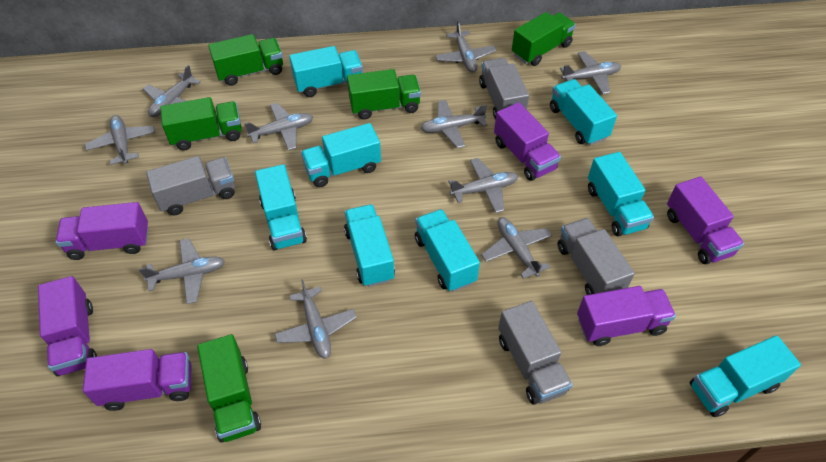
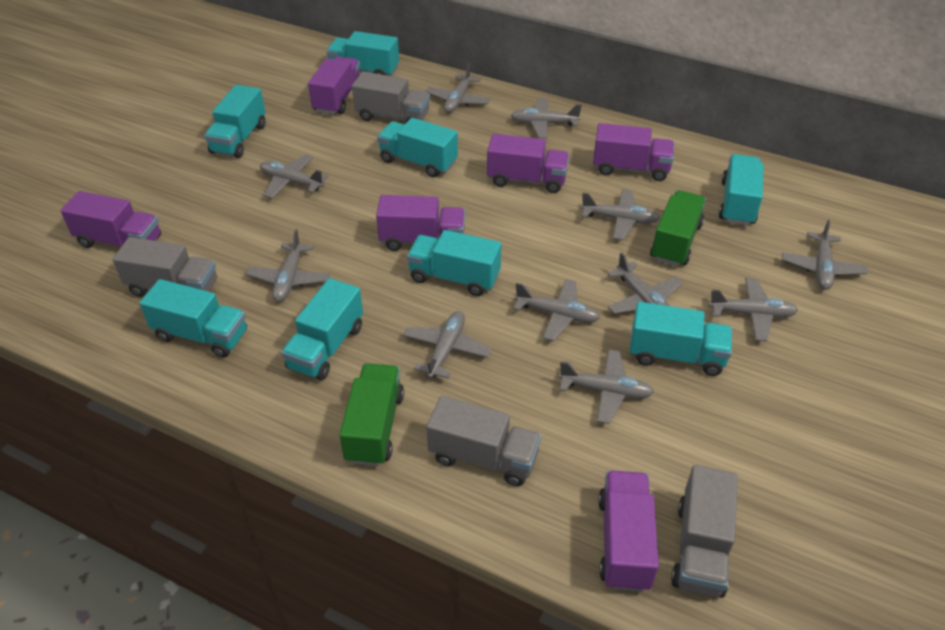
green truck: [160,97,242,151] [197,334,261,442] [208,34,283,86] [347,69,421,120] [512,12,576,66] = 5 -> [339,363,404,466] [650,190,706,266] = 2
grey plane: [85,115,155,165] [139,238,225,304] [143,65,201,117] [244,103,313,150] [275,279,357,359] [421,100,487,148] [435,20,496,72] [448,158,518,213] [481,217,552,279] [560,51,621,94] = 10 -> [246,229,330,302] [260,154,329,198] [403,311,491,379] [426,63,491,113] [511,98,582,138] [514,279,600,341] [558,350,654,424] [581,189,660,240] [607,252,683,314] [708,277,798,341] [782,220,868,290] = 11

